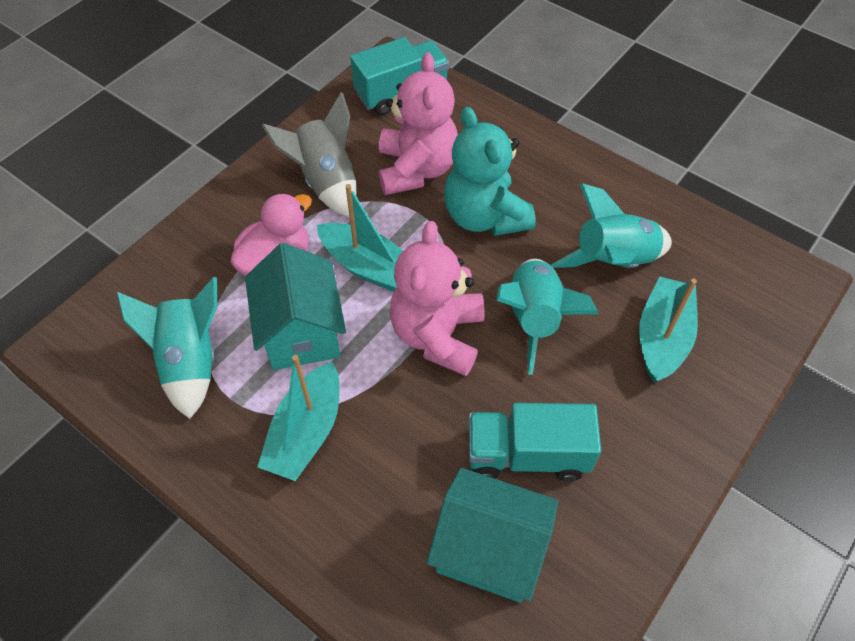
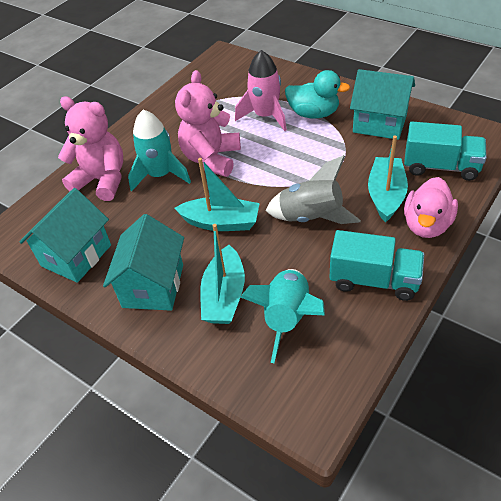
pink rocket: none = 0 -> [235,50,287,131] = 1
turquoise duck: none = 0 -> [285,70,350,119] = 1
turquoise house: [245,243,346,370] [427,468,558,602] = 2 -> [19,188,111,283] [103,214,184,311] [350,69,415,140] = 3
turquoise rocket: [117,277,217,419] [496,259,599,375] [551,183,672,268] = 3 -> [128,110,191,192] [240,269,325,363] = 2
turquoise teddy bear: [444,107,536,236] = 1 -> none = 0

